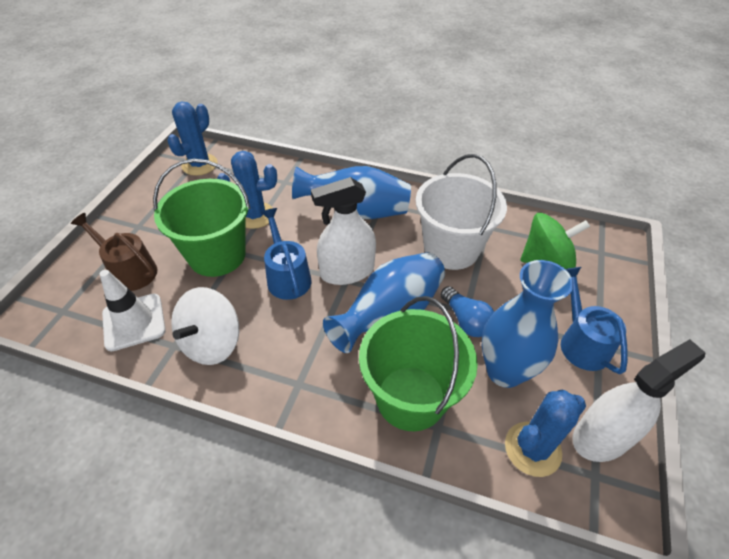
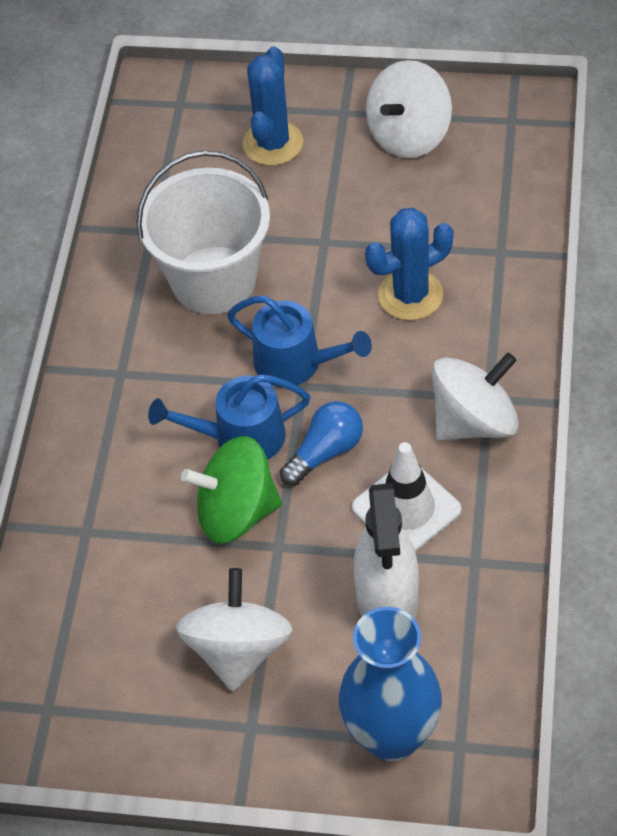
blue cactus: [167,102,218,176] [217,151,277,229] [505,390,586,477] = 3 -> [243,46,303,166] [365,208,454,320] = 2
blue vase: [292,166,411,219] [323,252,445,353] [482,260,573,388] = 3 -> [339,607,442,762] = 1
brown watering can: [71,213,157,291] = 1 -> none = 0
green bucket: [153,158,250,277] [359,296,478,431] = 2 -> none = 0
white spinning top: [171,287,239,365] = 1 -> [176,568,292,692] [366,60,452,158] [432,352,519,441] = 3
white spray bottle: [311,177,376,285] [573,339,705,462] = 2 -> [354,483,419,619] = 1

